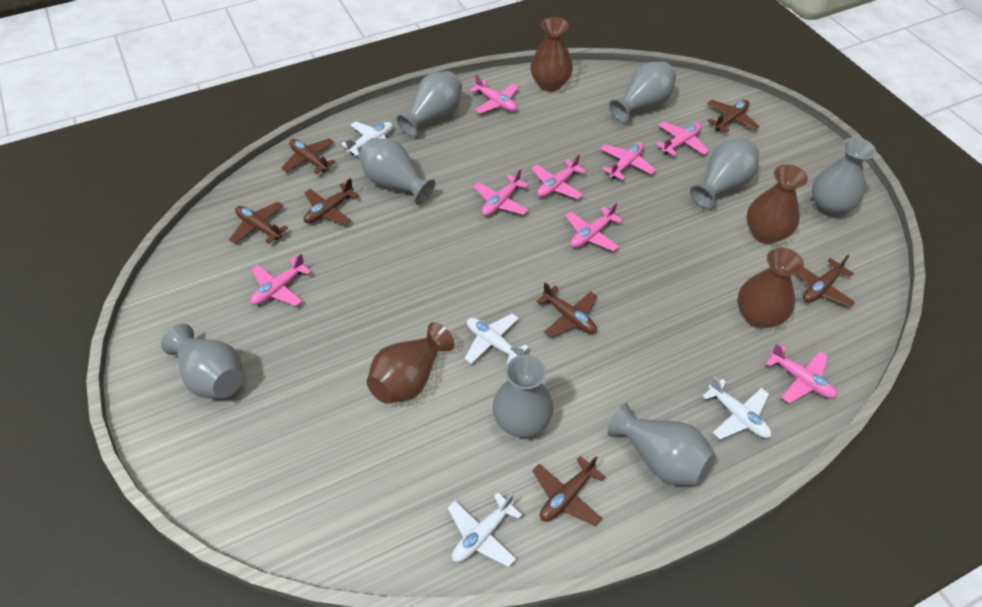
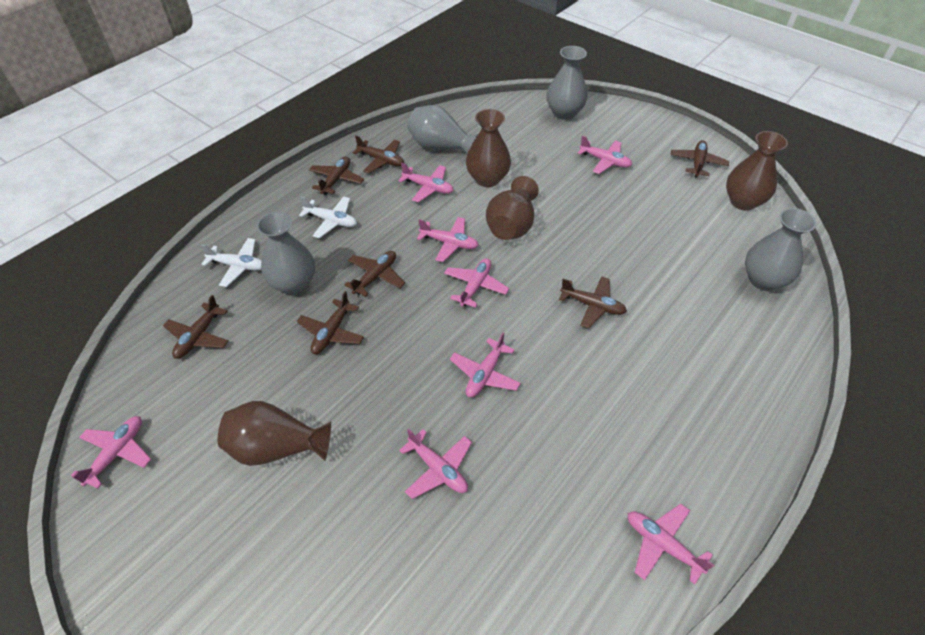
grey vase: [161,324,243,398] [359,138,435,205] [396,71,462,137] [492,354,553,437] [607,403,715,485] [609,62,676,123] [690,138,759,209] [812,137,876,216] = 8 -> [257,212,315,295] [408,105,478,154] [547,46,588,120] [745,208,816,291] = 4
white plane: [342,122,393,156] [448,492,522,567] [465,314,529,364] [703,376,771,440] = 4 -> [200,238,262,287] [299,196,357,239] = 2

